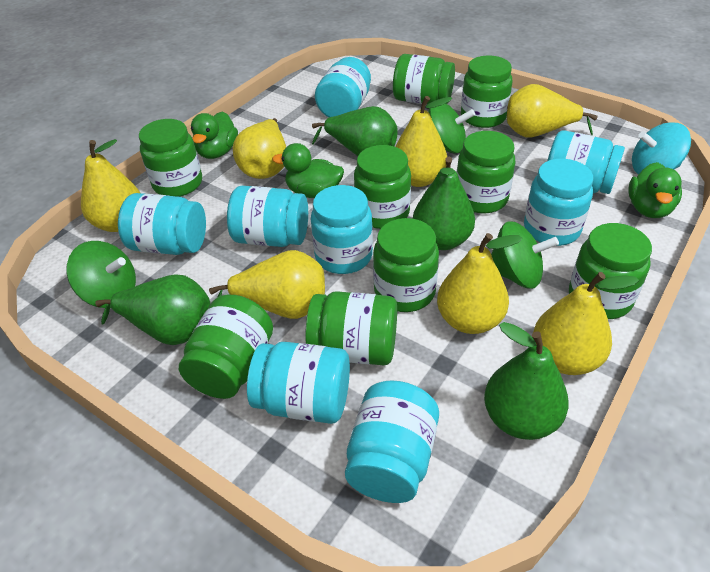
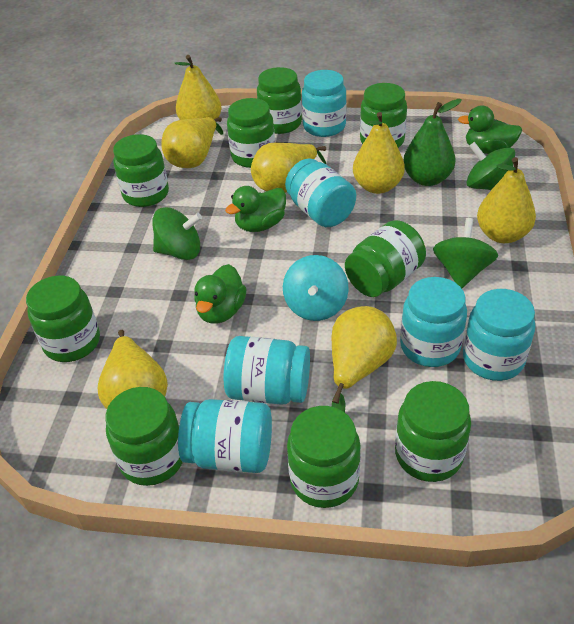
green pear: [95,274,211,345] [312,106,398,156] [413,157,475,250] [484,322,569,440] = 4 -> [403,99,462,186] = 1
turquoise jar: [118,193,206,255] [227,186,308,247] [247,342,350,424] [311,185,373,274] [315,57,371,117] [345,380,439,503] [524,159,593,246] [547,130,625,194] = 8 -> [178,399,272,473] [224,336,310,405] [285,158,356,227] [302,70,346,137] [400,277,467,367] [463,289,535,381] = 6

